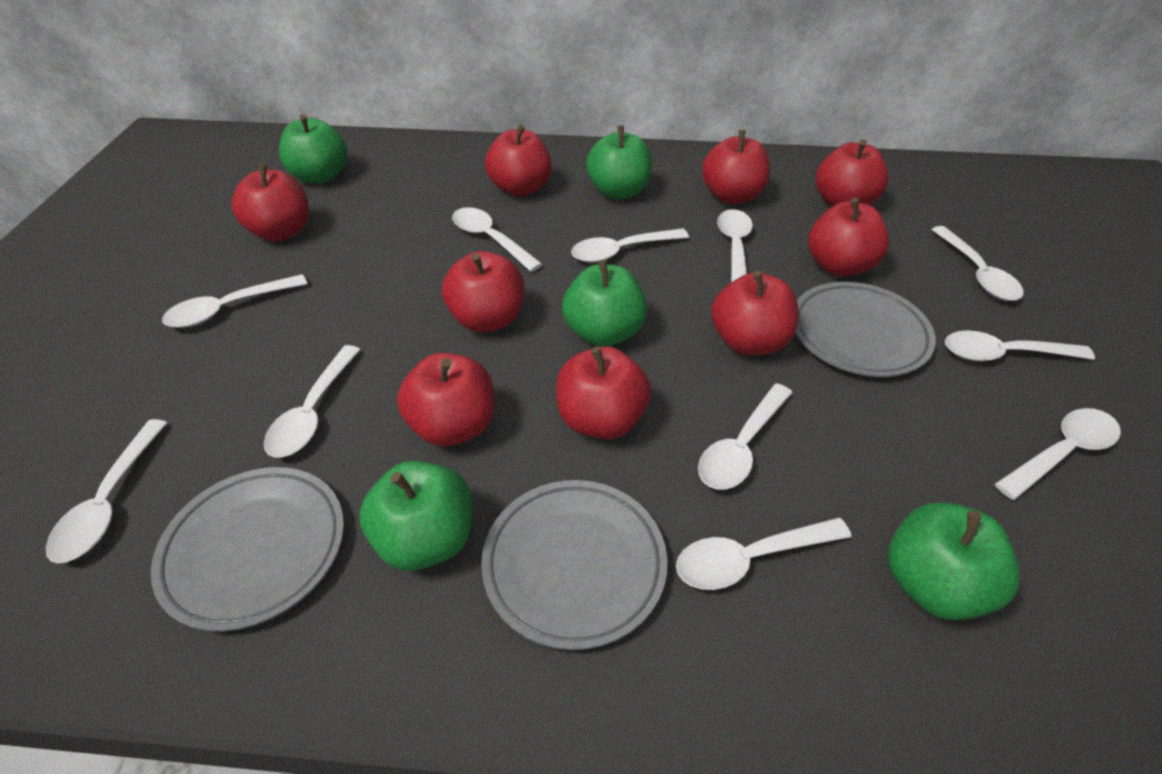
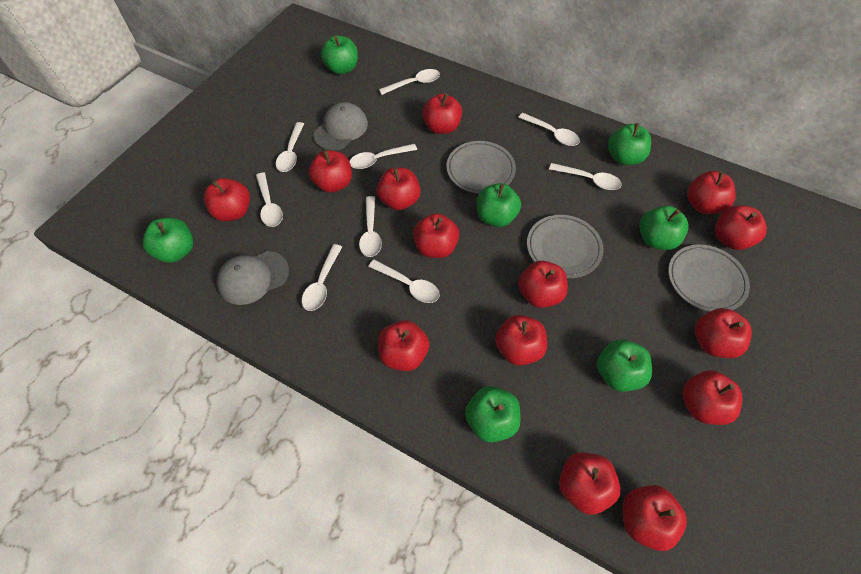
green apple: [279,114,348,184] [359,461,472,571] [562,260,647,347] [586,125,653,199] [888,502,1020,620] = 5 -> [143,218,193,263] [321,35,358,74] [465,386,520,443] [477,183,521,227] [597,339,652,392] [608,123,651,165] [639,206,689,250] = 7
grey cap: none = 0 -> [217,251,289,305] [313,102,368,150] = 2
red apple: [231,163,309,242] [397,353,494,446] [442,251,524,332] [485,124,552,197] [556,346,651,439] [702,130,770,204] [711,271,799,355] [808,198,889,277] [816,139,888,207] = 9 -> [203,178,250,221] [308,150,352,193] [377,167,421,210] [378,320,429,371] [413,213,459,258] [422,93,462,134] [495,315,547,366] [518,261,568,308] [559,453,621,515] [623,485,687,551] [683,370,742,425] [687,171,736,214] [695,308,752,358] [715,205,767,250] = 14
white spoon: [46,419,168,563] [162,274,307,328] [264,345,361,457] [452,207,542,272] [571,228,689,262] [676,517,851,590] [698,383,792,490] [717,209,753,282] [931,226,1023,301] [945,330,1095,361] [995,408,1121,500] = 11 -> [256,172,283,227] [276,122,304,172] [302,244,342,311] [349,144,417,169] [359,196,382,257] [368,259,440,303] [379,69,440,95] [518,113,580,146] [549,163,622,190] = 9

